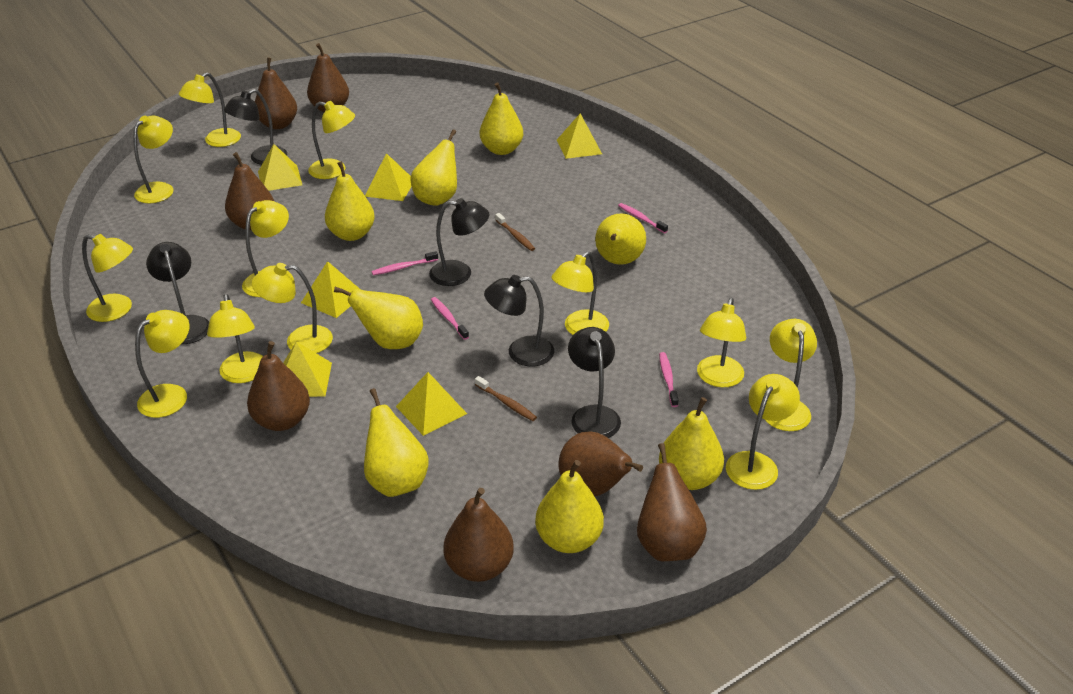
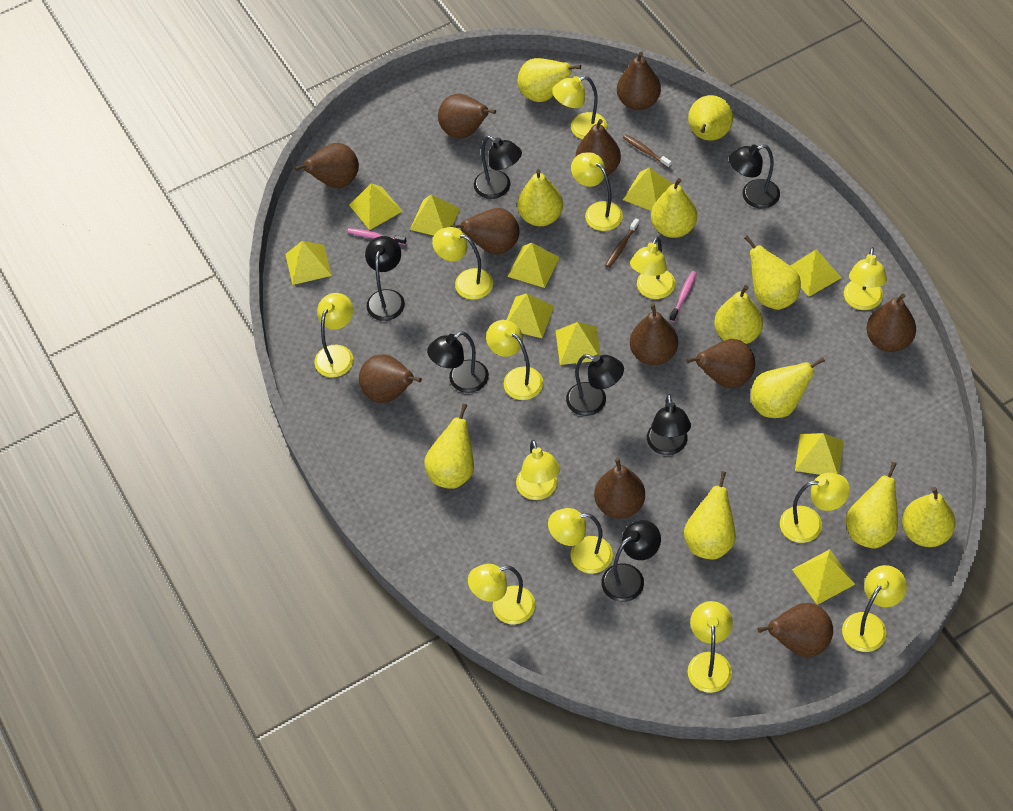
black lamp: [146,242,209,344] [224,89,287,165] [429,198,489,286] [484,275,554,367] [568,327,621,438] = 5 -> [365,236,405,321] [427,331,489,393] [474,136,522,199] [566,354,624,416] [601,520,661,602] [647,394,691,455] [729,144,780,209] = 7
brown pear: [225,152,274,230] [247,341,310,431] [255,57,297,129] [307,43,349,112] [443,488,514,582] [559,432,643,496] [637,443,707,561] = 7 -> [295,143,359,188] [359,354,422,403] [438,94,496,139] [450,208,519,255] [576,119,621,175] [594,458,645,519] [617,52,661,110] [630,303,678,365] [686,339,755,388] [757,603,833,657] [867,294,916,352] = 11
pink toothbrush: [372,251,438,275] [431,297,469,340] [618,203,668,233] [659,352,679,407] = 4 -> [347,228,407,245] [670,271,697,322] = 2
yellow lamp: [82,234,133,322] [133,116,174,203] [135,310,189,418] [178,72,241,147] [207,294,263,383] [242,200,289,297] [252,263,333,353] [308,101,355,179] [551,251,609,335] [697,298,746,387] [726,374,800,490] [765,319,817,431] = 12 -> [314,293,353,377] [432,227,493,300] [468,564,535,624] [486,320,543,400] [516,440,560,500] [548,508,613,574] [552,76,607,139] [571,152,623,231] [630,236,675,299] [688,601,733,693] [780,473,850,543] [842,565,907,652] [844,247,887,310] = 13
yellow pear: [325,161,375,241] [334,287,423,349] [364,388,429,497] [411,129,457,206] [480,82,523,155] [535,460,604,553] [595,213,646,265] [659,397,724,490] = 8 -> [424,404,474,489] [517,58,581,102] [517,169,563,226] [651,178,697,238] [684,471,736,559] [688,95,733,141] [714,285,763,344] [744,236,801,310] [751,357,825,418] [846,462,898,549] [902,487,956,547] = 11
yellow pyramid: [258,144,302,191] [283,342,332,397] [301,261,360,318] [365,153,412,201] [396,372,467,436] [557,113,602,159] = 6 -> [285,241,332,285] [349,183,403,230] [410,194,460,236] [507,243,560,288] [507,294,554,338] [556,322,601,365] [623,167,673,211] [790,249,842,297] [792,549,855,605] [795,433,844,475] = 10

